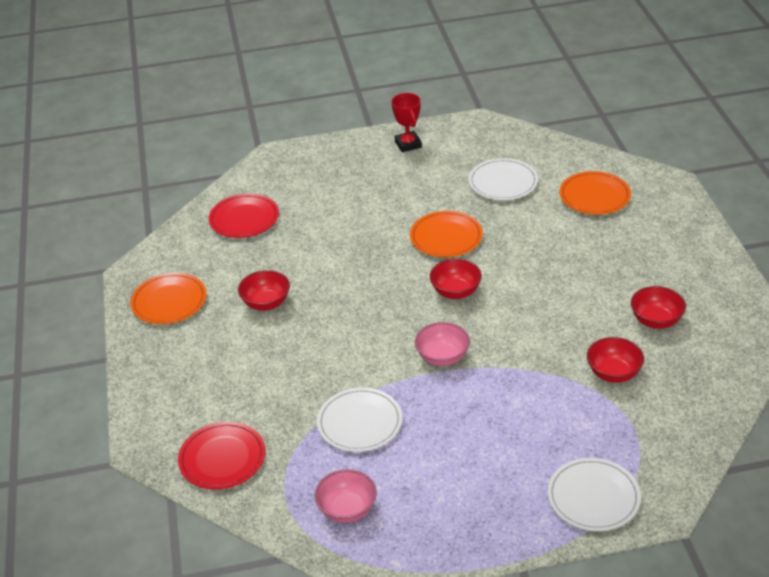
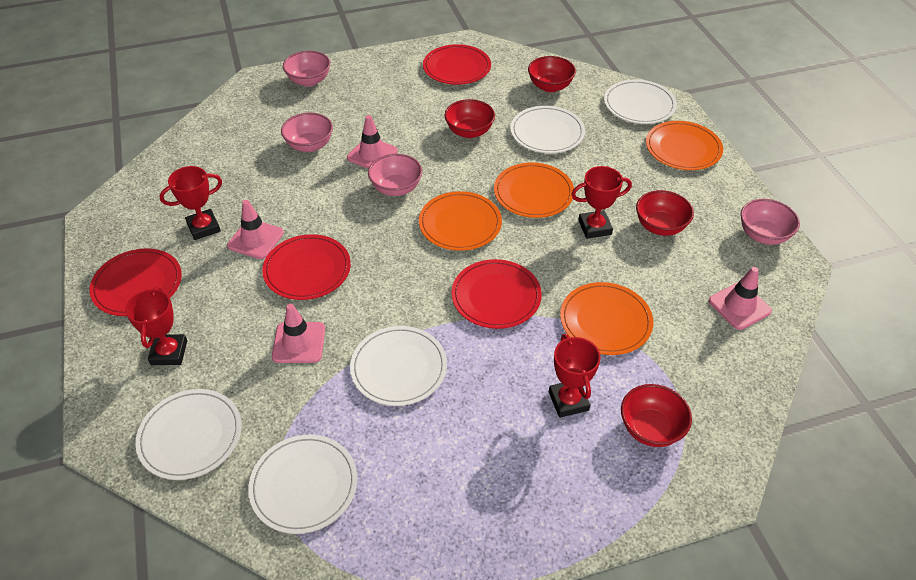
orange plate: [130,273,207,324] [410,211,483,257] [559,171,631,215] = 3 -> [419,191,502,251] [494,163,574,218] [560,282,653,355] [646,121,723,170] = 4
pink bowl: [315,469,377,523] [415,322,470,366] = 2 -> [281,113,333,152] [283,51,330,87] [368,154,422,196] [741,199,800,245] = 4
pink traffic cone: none = 0 -> [227,200,284,259] [272,304,325,363] [347,115,398,169] [709,267,772,330] = 4
red plate: [178,422,265,489] [209,194,279,238] = 2 -> [89,248,182,316] [262,234,351,300] [423,44,491,85] [451,259,542,329] = 4
red trophy: [391,93,422,152] = 1 -> [125,286,187,365] [159,166,222,240] [549,334,601,418] [571,166,632,239] = 4
white plate: [317,387,402,452] [468,158,538,200] [547,458,641,531] = 3 -> [135,389,242,480] [248,435,357,534] [350,326,447,406] [510,106,585,153] [604,79,677,124] = 5

